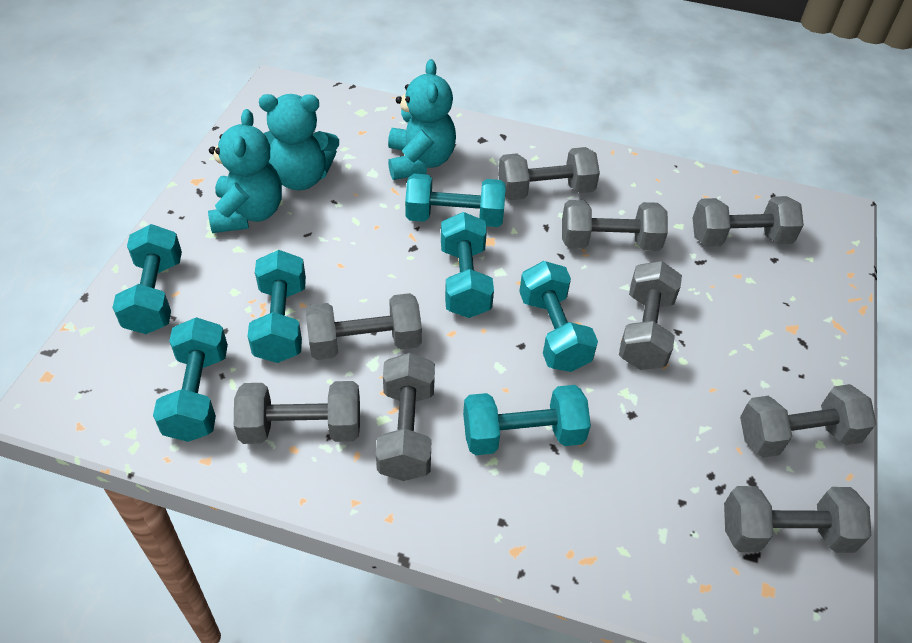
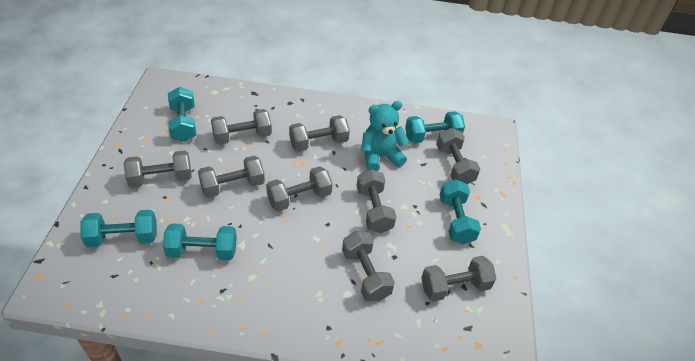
turquoise dumbbell: [112,224,182,334] [153,317,228,442] [248,250,306,363] [405,174,506,227] [441,212,494,318] [463,385,591,455] [519,261,598,372] = 7 -> [80,210,157,247] [163,223,237,260] [168,87,196,142] [405,111,465,143] [440,179,481,244] = 5
turquoise teddy bear: [208,109,282,233] [259,94,339,190] [388,59,456,180] = 3 -> [361,101,409,171] = 1

